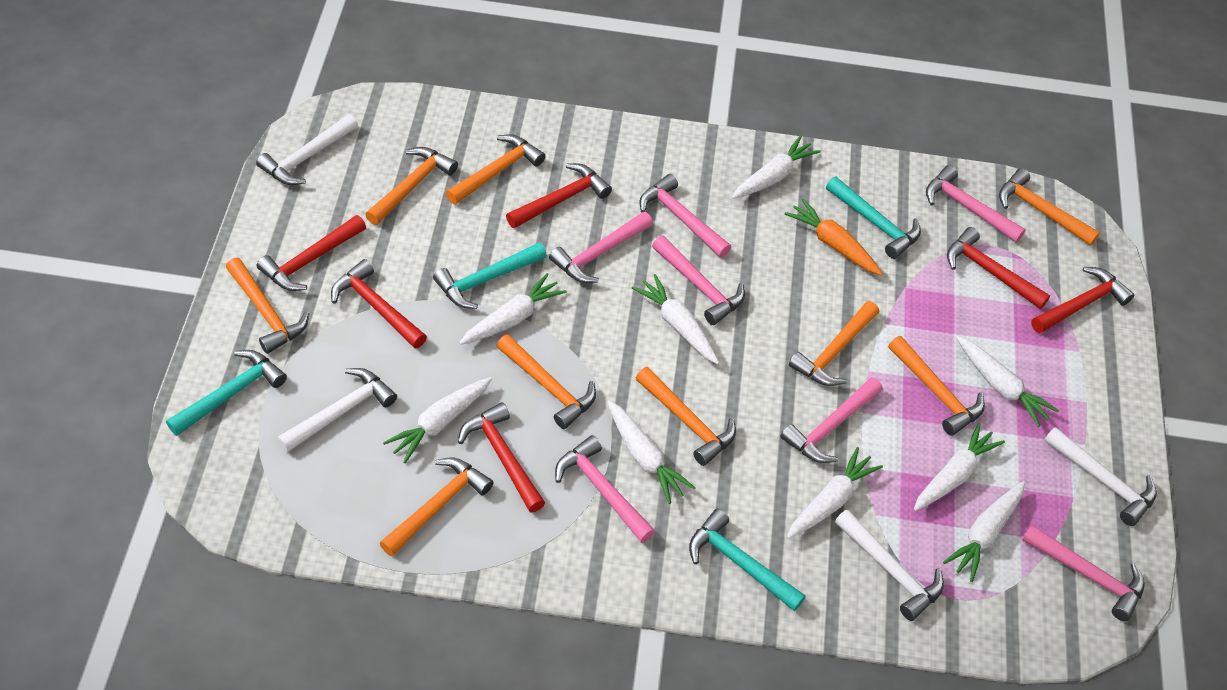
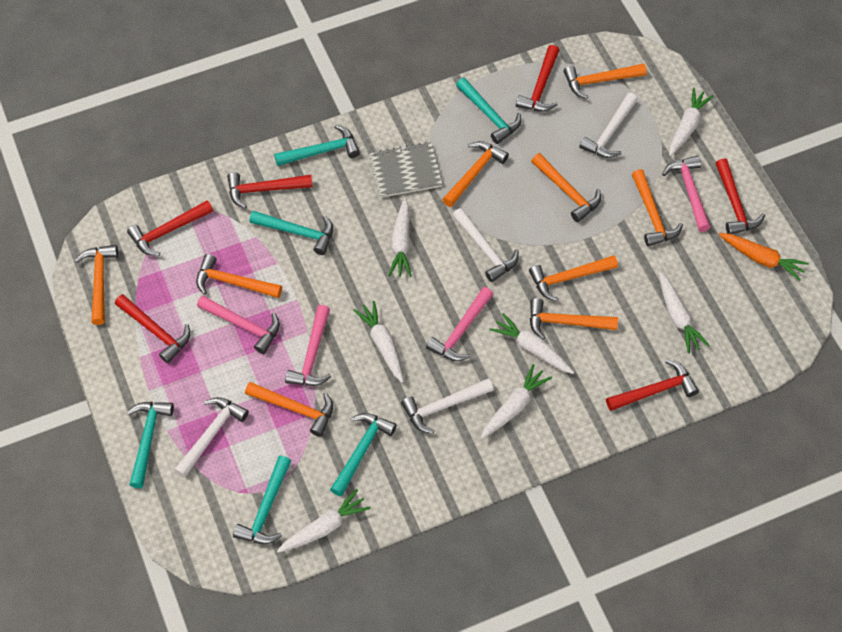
grey notebook: none = 0 -> [369,142,443,198] = 1
pink hammer: [549,212,653,283] [555,435,655,543] [639,174,731,258] [652,236,745,325] [780,377,883,463] [926,165,1026,243] [1022,525,1145,621] = 7 -> [197,295,280,354] [285,305,331,386] [426,287,493,361] [662,156,711,232] = 4
turquoise hammer: [166,350,287,436] [433,242,547,309] [689,509,806,611] [826,177,921,259] = 4 -> [127,402,174,488] [233,456,291,544] [249,211,333,255] [274,125,360,166] [330,413,397,496] [456,78,521,144] = 6
white carrot: [383,377,492,463] [459,273,567,345] [607,400,696,504] [632,274,719,364] [732,136,821,199] [787,447,883,539] [914,422,1005,511] [943,481,1025,582] [956,336,1059,427] = 9 -> [277,489,371,553] [353,301,404,383] [388,198,412,277] [481,364,552,439] [489,313,574,374] [659,272,710,354] [669,88,713,156] = 7

